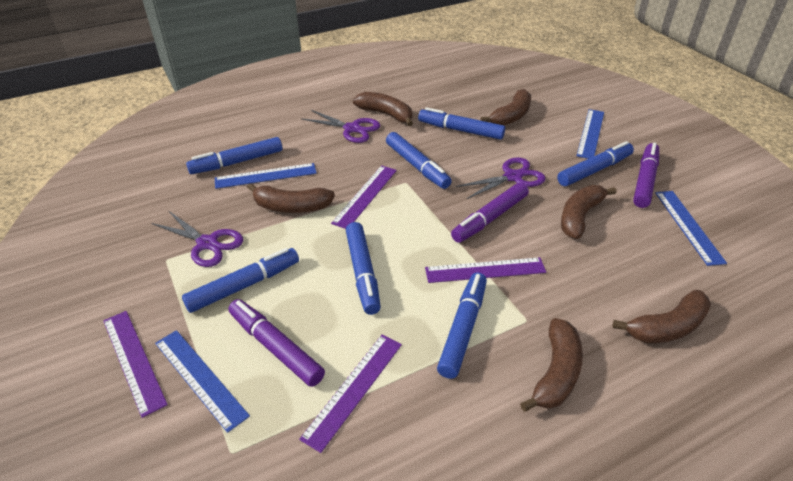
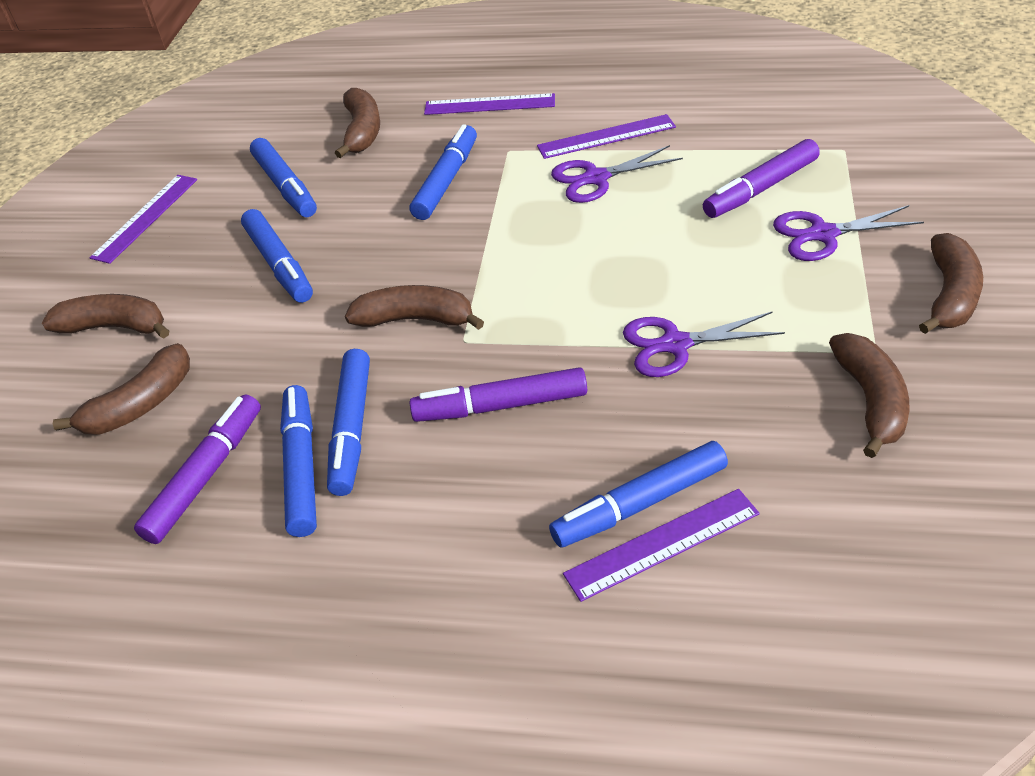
blue marker: [182,248,299,313] [186,137,282,174] [346,222,381,315] [386,132,452,189] [418,107,505,140] [437,273,487,379] [557,141,634,186] = 7 -> [241,209,313,303] [250,138,317,217] [280,385,317,537] [327,349,370,496] [410,124,477,220] [549,441,728,548] = 6
blue ruler: [155,330,250,433] [215,163,317,189] [576,109,604,159] [655,191,727,266] = 4 -> none = 0

